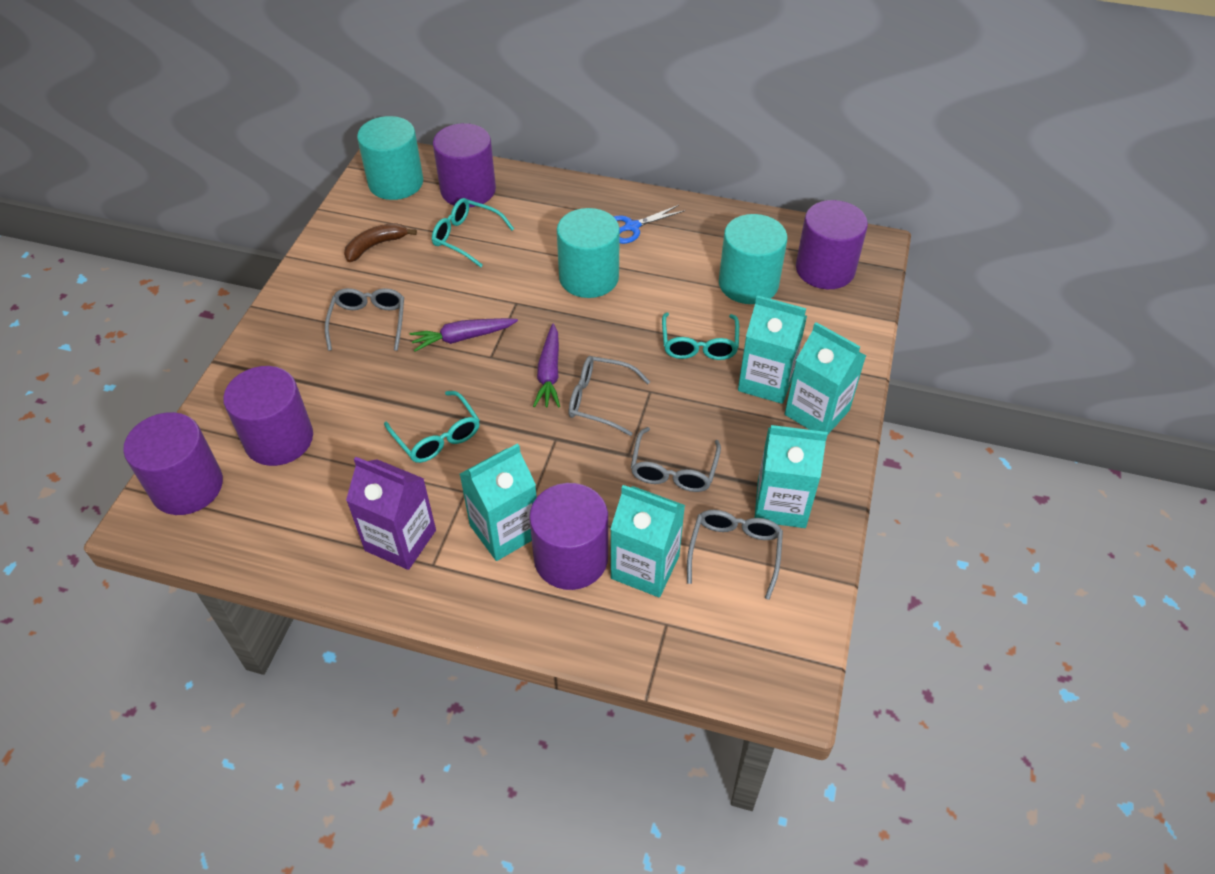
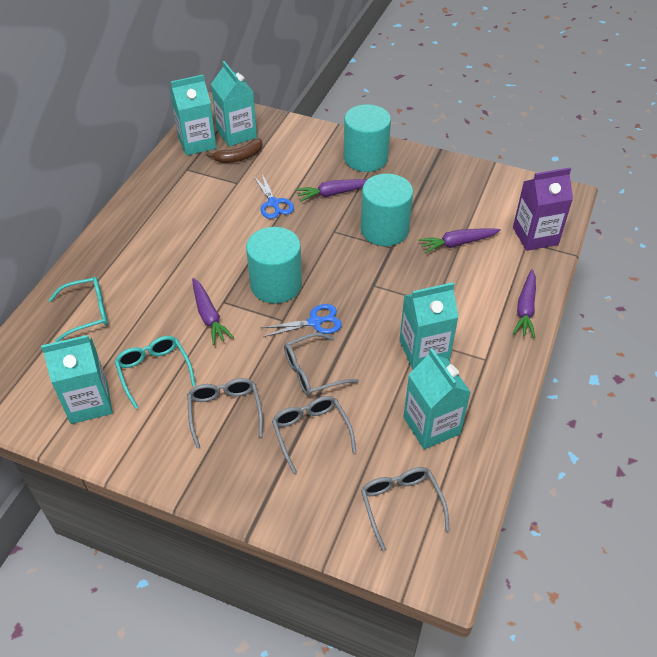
blue scissors: [613,205,685,244] = 1 -> [253,174,294,219] [261,304,342,337] = 2
purple carrot: [410,318,518,352] [533,324,560,408] = 2 -> [192,278,234,345] [296,179,368,202] [418,228,501,254] [513,269,536,338] = 4
purple cylinder: [123,412,223,515] [223,366,313,466] [433,123,496,207] [529,483,608,590] [796,200,868,289] = 5 -> none = 0
turquoise glasses: [384,391,480,463] [432,198,514,267] [662,312,739,360] = 3 -> [49,277,108,342] [115,336,196,409] = 2

